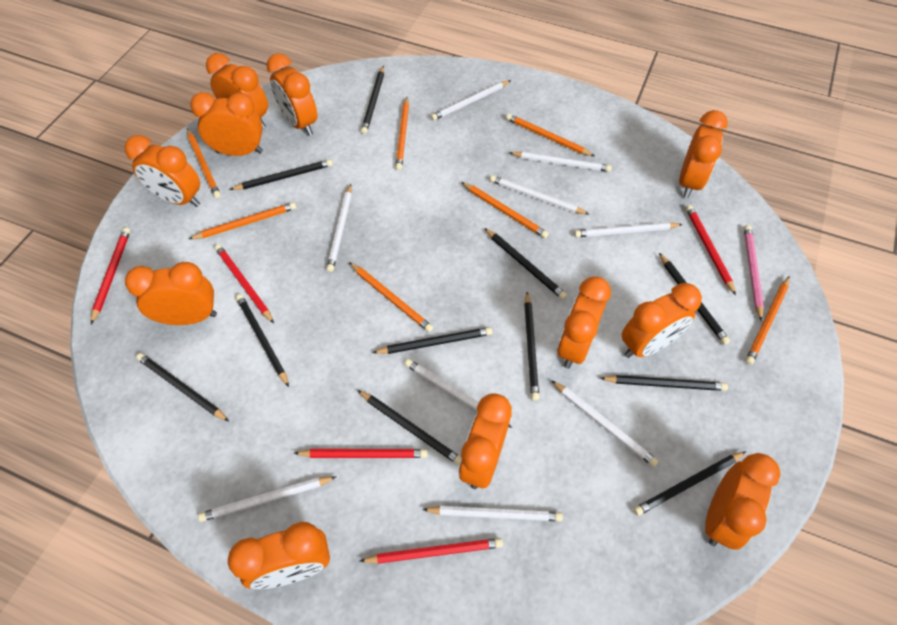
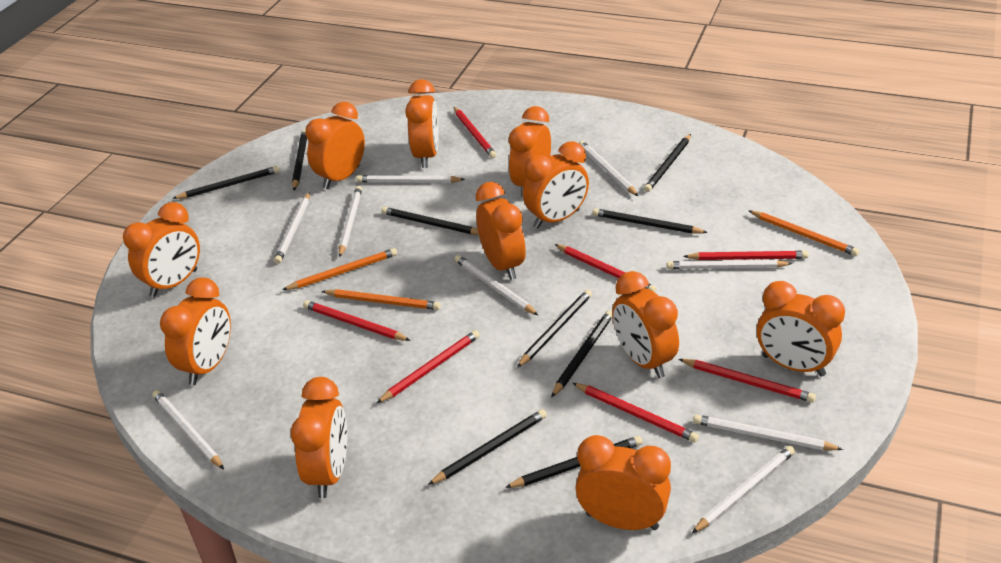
black pencil: [136,353,229,421] [230,159,333,190] [236,294,289,387] [357,390,461,465] [361,66,384,134] [372,327,492,354] [484,228,567,300] [524,292,539,401] [600,375,728,391] [633,451,746,516] [659,253,730,345] = 11 -> [172,166,280,199] [292,129,307,190] [381,207,479,234] [428,409,547,485] [505,436,643,488] [517,289,592,368] [551,310,612,398] [593,208,708,234] [644,134,691,192] = 9
orange pencil: [187,128,221,198] [189,202,296,239] [349,262,433,332] [395,97,409,170] [461,182,549,238] [506,114,594,156] [745,276,790,365] = 7 -> [282,248,397,290] [321,289,441,310] [749,211,859,256] = 3
pink pencil: [744,225,764,321] = 1 -> none = 0
red pencil: [91,227,130,324] [215,244,274,323] [294,449,428,458] [360,538,503,564] [686,205,736,295] = 5 -> [303,300,411,341] [377,330,480,403] [454,107,496,158] [554,244,656,292] [573,383,699,442] [679,359,816,403] [683,251,809,260] = 7

